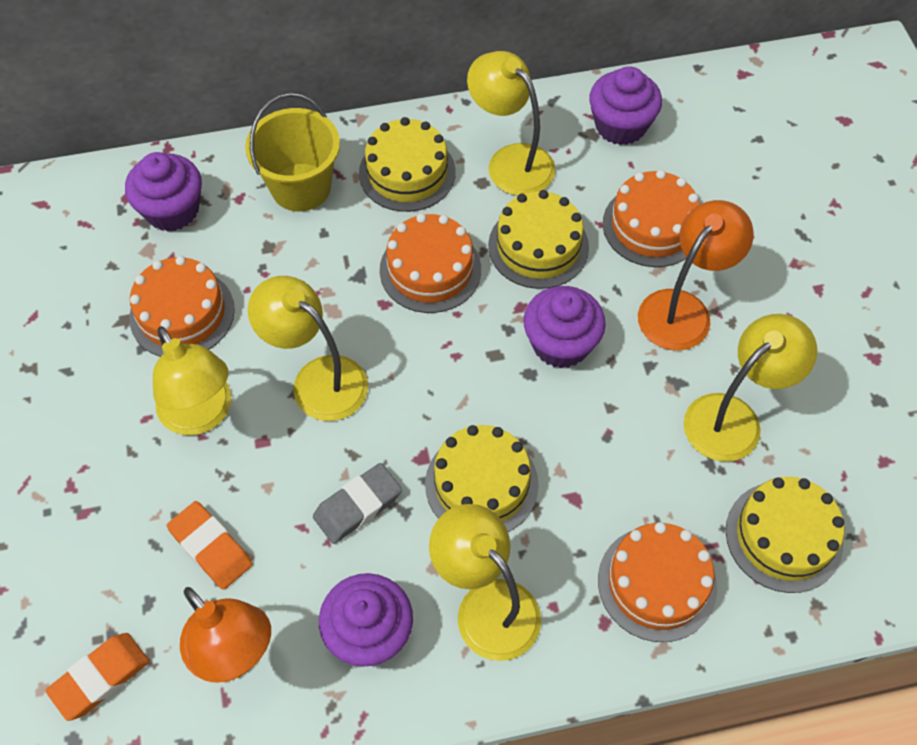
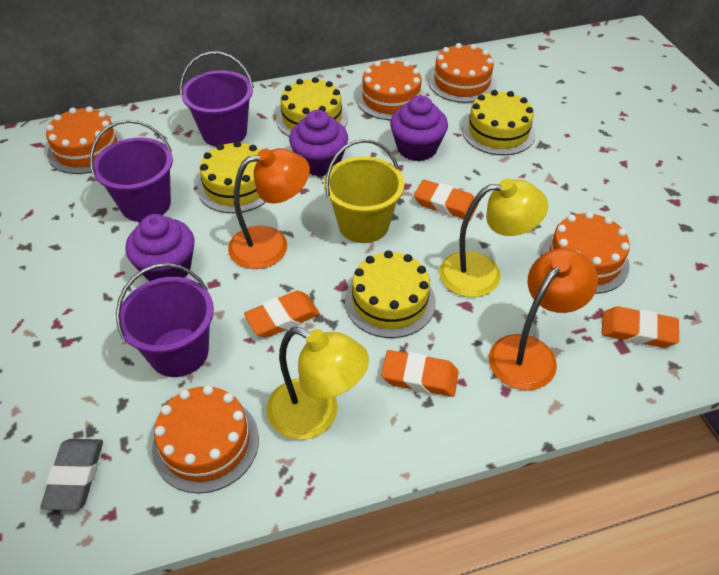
orange cake: [129,256,235,357] [380,213,481,313] [598,522,717,642] [603,170,700,267] = 4 -> [46,106,124,174] [152,385,259,493] [356,58,426,120] [428,43,496,103] [541,212,630,294] = 5
orange eraser: [46,633,149,721] [167,501,253,590] = 2 -> [244,290,320,338] [381,350,459,397] [414,180,478,220] [602,306,679,348] = 4
purple bucket: none = 0 -> [90,120,173,222] [116,263,214,377] [180,51,254,147] = 3
purple cupcake: [125,152,202,231] [319,573,413,667] [523,286,606,368] [589,66,662,145] = 4 -> [125,214,194,281] [289,110,348,176] [390,96,448,161] = 3
yellow lamp: [153,326,232,435] [248,276,368,421] [429,504,541,661] [467,51,556,196] [684,314,817,462] = 5 -> [267,327,369,440] [439,179,548,297] = 2

